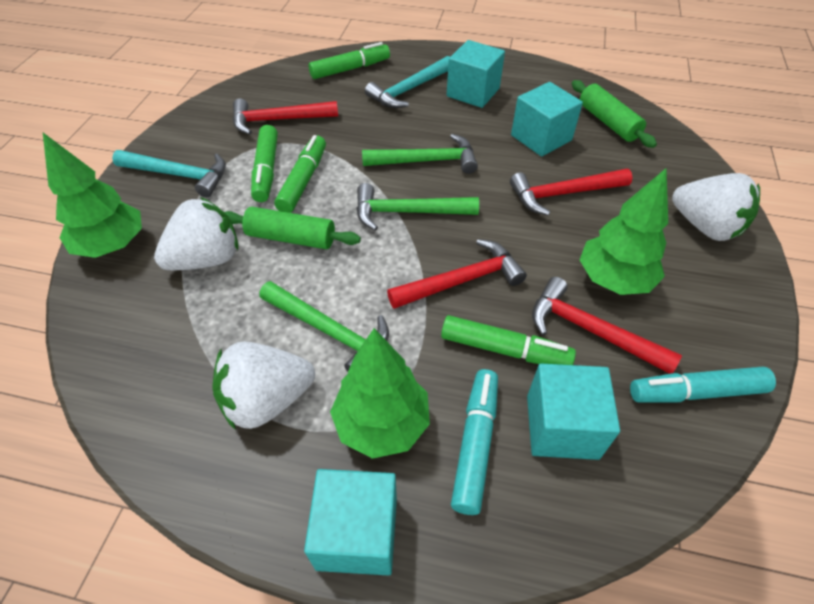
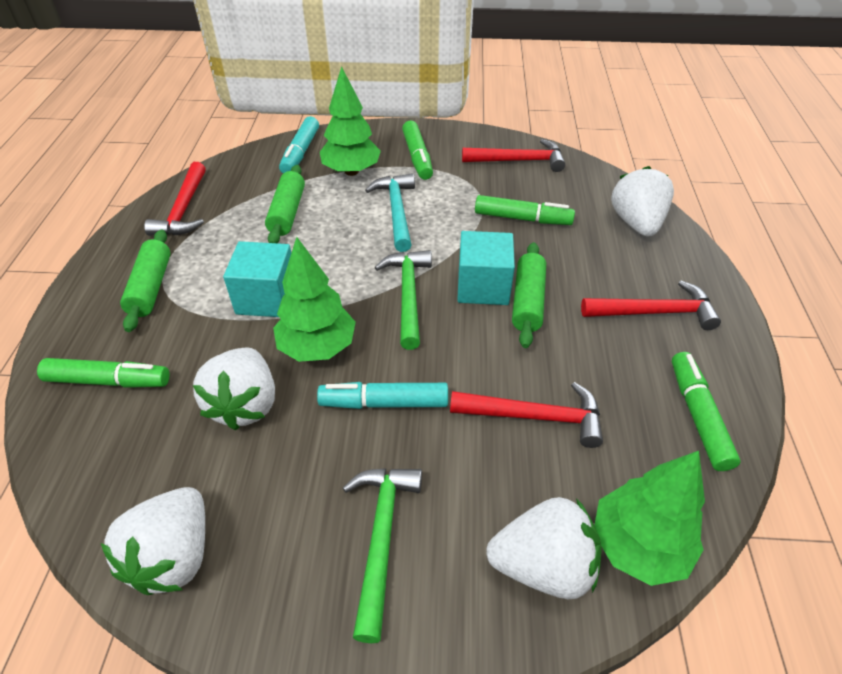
green hammer: [259,281,389,372] [356,183,479,231] [362,134,478,174] = 3 -> [343,468,422,643] [374,250,432,350] = 2
green rolling pin: [224,207,361,249] [572,80,657,148] = 2 -> [120,230,170,332] [265,165,305,243] [512,242,546,348] = 3
turquoise cube: [304,469,397,576] [447,40,505,108] [511,82,583,157] [527,364,620,460] = 4 -> [223,241,291,317] [457,231,515,305] = 2
turquoise hammer: [112,150,226,197] [365,56,450,108] = 2 -> [365,173,415,252] = 1
white strawberry: [154,197,238,270] [212,341,315,430] [672,173,760,241] = 3 -> [101,487,205,595] [193,348,275,430] [486,497,602,599] [611,166,674,237] = 4

